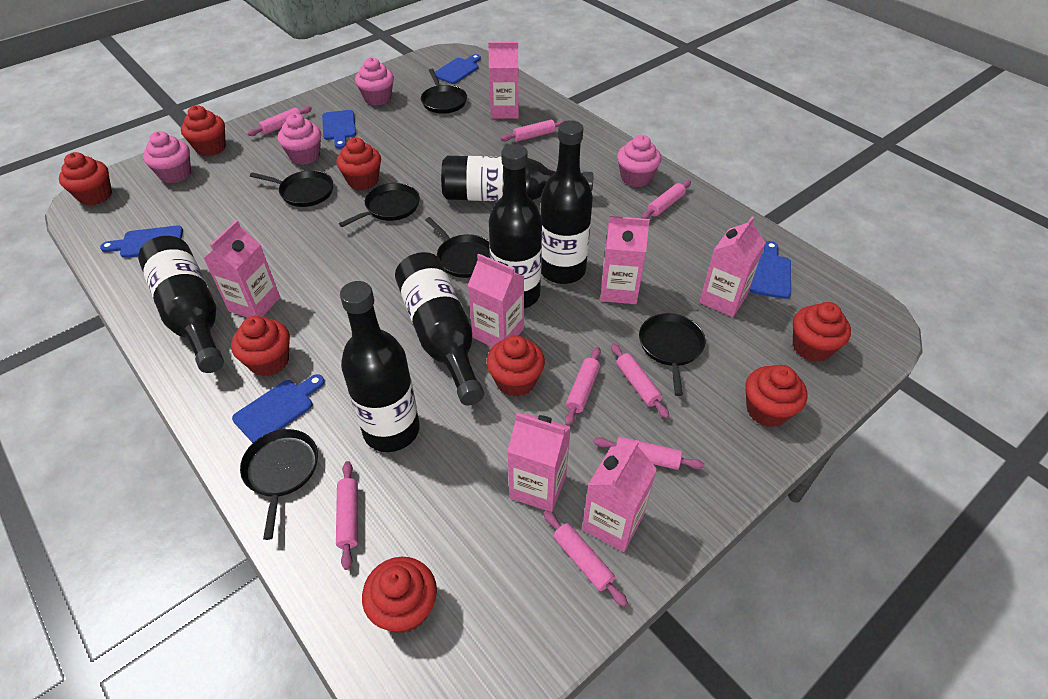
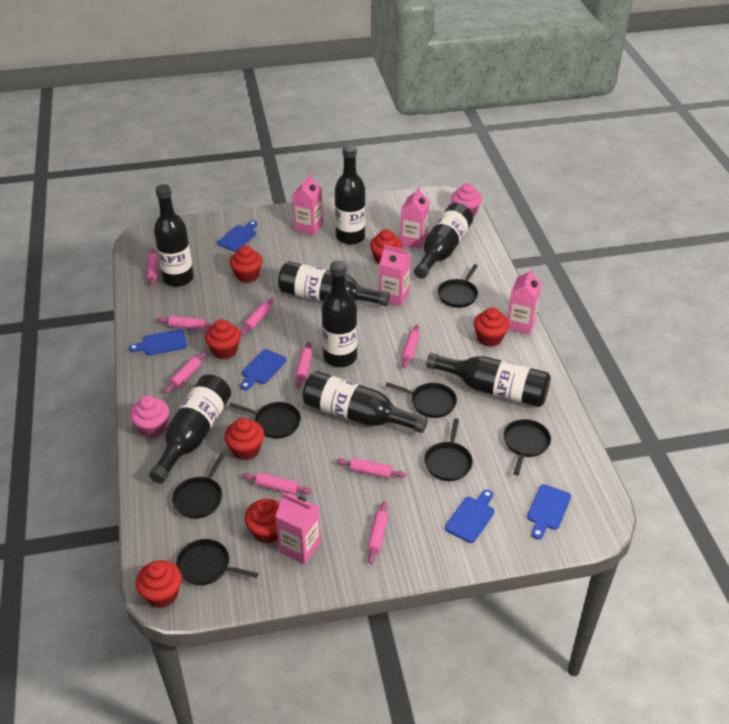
black bottle: [138,236,224,373] [340,281,420,452] [395,252,484,405] [441,156,593,201] [489,144,542,308] [541,120,593,284] = 6 -> [149,374,231,484] [154,184,194,287] [278,261,390,306] [302,371,428,433] [321,260,357,367] [335,145,366,245] [414,203,473,279] [426,353,551,407] = 8
black pan: [240,429,318,540] [250,170,333,207] [339,183,420,227] [421,69,467,114] [425,217,490,278] [639,313,706,396] = 6 -> [172,453,225,519] [176,539,258,585] [229,402,301,438] [386,382,457,418] [424,418,473,481] [438,264,478,308] [503,419,551,475] = 7
pink carton: [204,220,280,318] [468,254,524,347] [488,42,519,119] [507,413,571,512] [582,440,657,552] [600,216,650,304] [699,216,765,317] = 7 -> [275,493,321,564] [292,174,323,235] [379,245,411,306] [400,187,429,249] [508,268,542,334] = 5
pink cupcake: [143,131,191,183] [278,113,321,165] [355,57,394,106] [617,135,661,187] = 4 -> [130,396,169,438] [451,183,482,217] = 2
pink rolling pin: [247,106,312,136] [336,461,358,570] [501,120,565,142] [543,510,628,607] [565,347,601,426] [593,437,704,470] [611,343,669,418] [641,180,691,219] = 8 -> [147,248,158,286] [157,316,214,330] [164,352,206,393] [240,298,275,335] [243,473,312,494] [295,342,312,388] [337,458,406,478] [367,501,388,564] [401,325,420,368] = 9
red cupcake: [59,152,112,205] [181,105,226,156] [231,316,290,376] [336,138,381,190] [362,557,437,633] [487,335,545,397] [745,365,807,427] [793,302,851,362] = 8 -> [136,560,182,608] [205,319,241,359] [224,418,264,460] [230,245,263,283] [244,499,280,543] [370,229,402,265] [474,307,509,347] = 7

